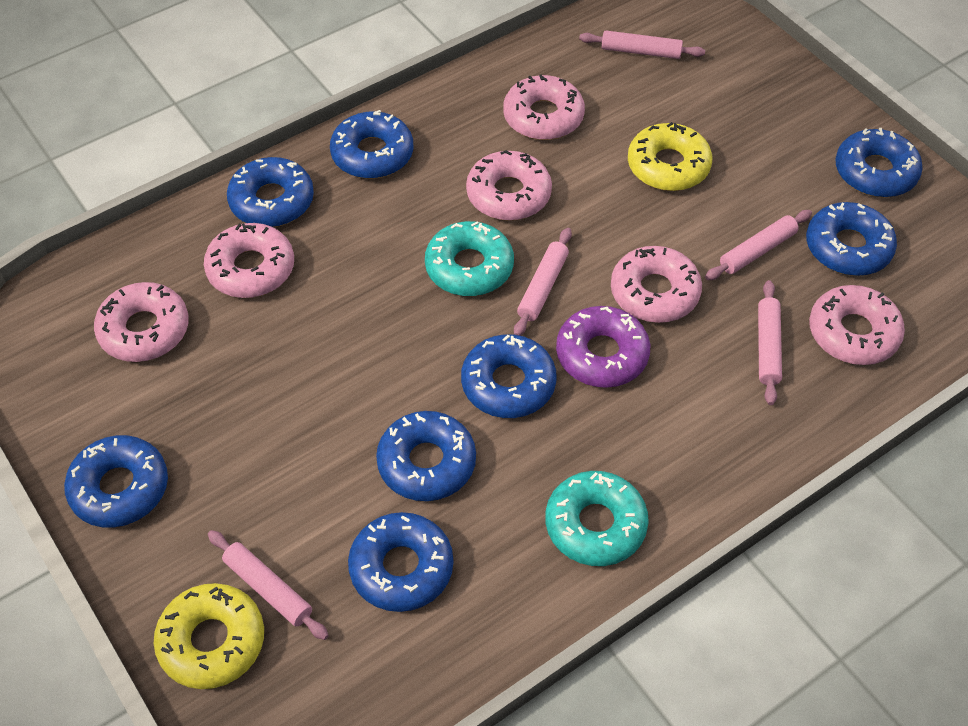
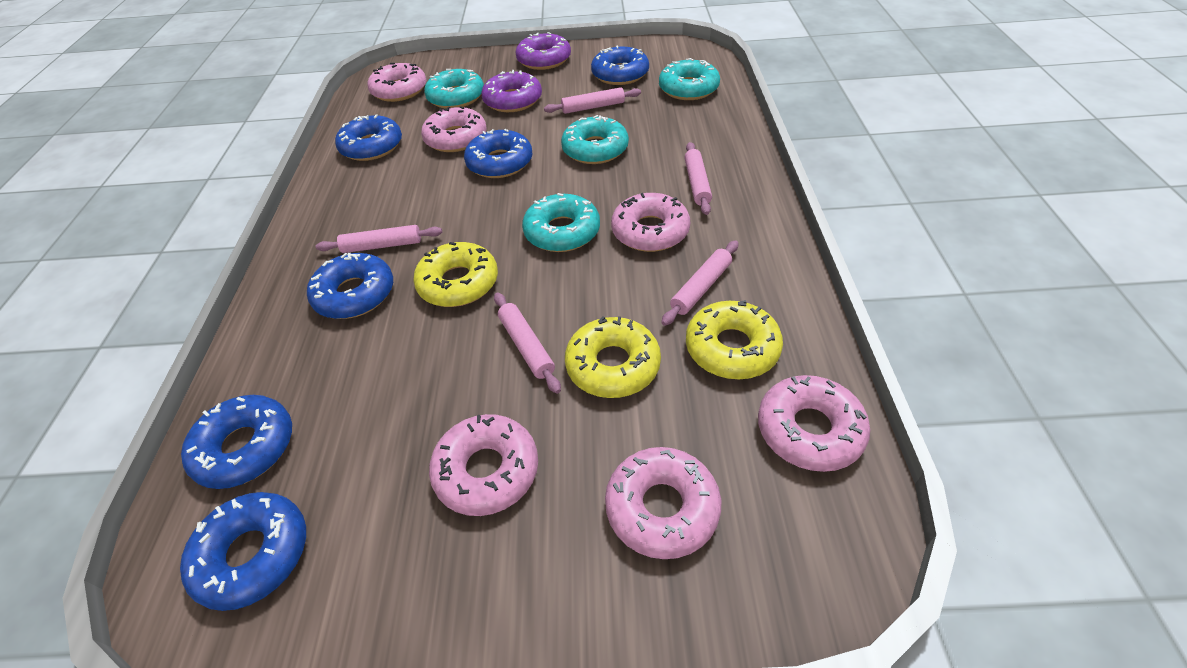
blue donut: [64,435,168,527] [227,157,314,227] [330,110,413,179] [348,512,453,612] [376,411,476,501] [461,334,557,418] [806,202,897,276] [836,128,923,197] = 8 -> [180,492,306,611] [181,395,292,489] [307,253,393,319] [335,114,402,161] [464,129,533,178] [591,45,649,85] = 6
purple donut: [556,306,650,388] = 1 -> [481,70,542,112] [516,32,571,70] = 2
turquoise donut: [425,221,514,296] [545,471,649,566] = 2 -> [424,69,484,109] [522,193,600,252] [561,115,629,164] [659,58,720,100] = 4
yellow donut: [154,583,264,689] [628,122,712,191] = 2 -> [413,242,498,307] [565,316,661,398] [686,300,783,379] = 3

